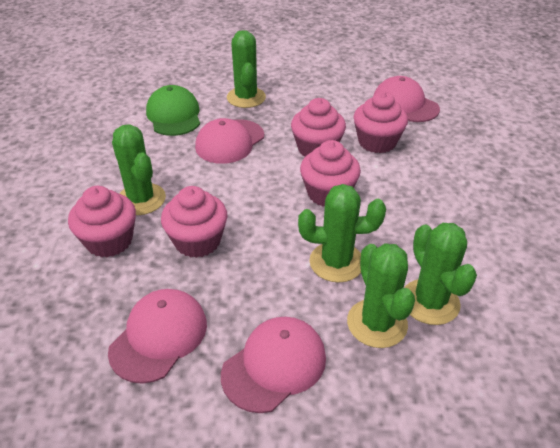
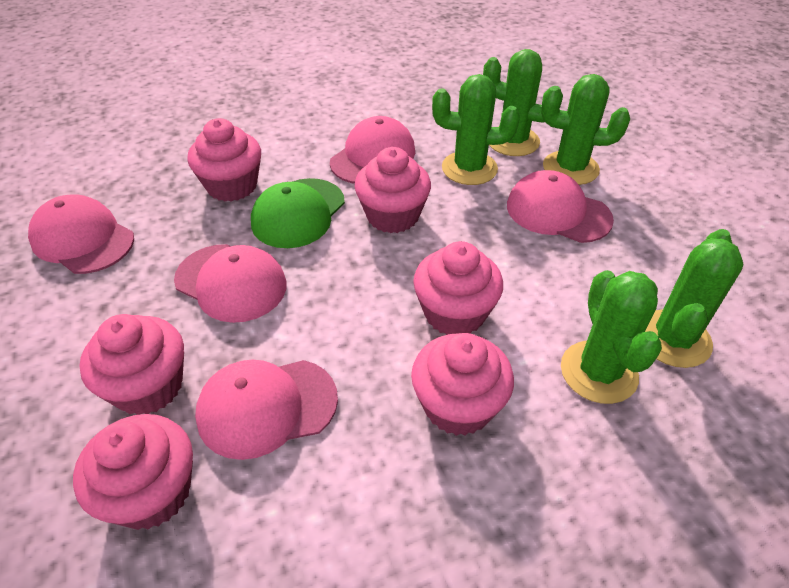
pink cap: [108,289,207,384] [195,118,264,164] [221,317,326,413] [374,76,440,122] = 4 -> [28,194,134,274] [174,244,287,323] [195,360,338,460] [330,116,415,184] [507,170,614,243] = 5
pink cupcake: [68,186,136,257] [161,186,228,258] [291,98,346,156] [300,140,361,207] [354,91,408,153] = 5 -> [73,414,193,530] [79,314,184,415] [187,118,261,202] [355,147,431,233] [411,333,514,436] [413,241,503,335] = 6

